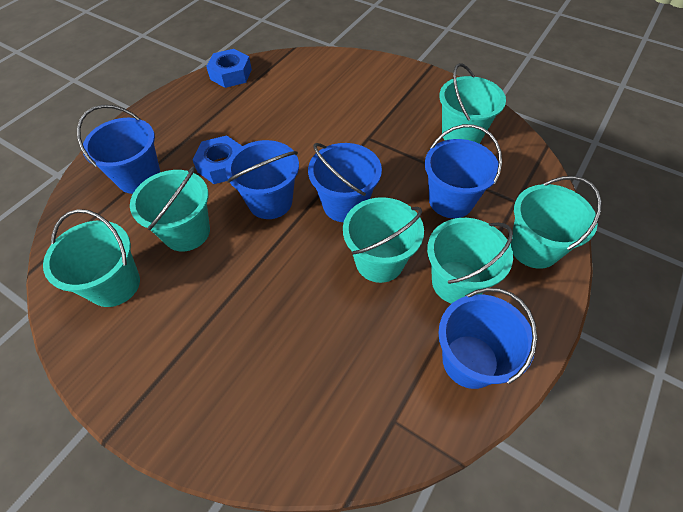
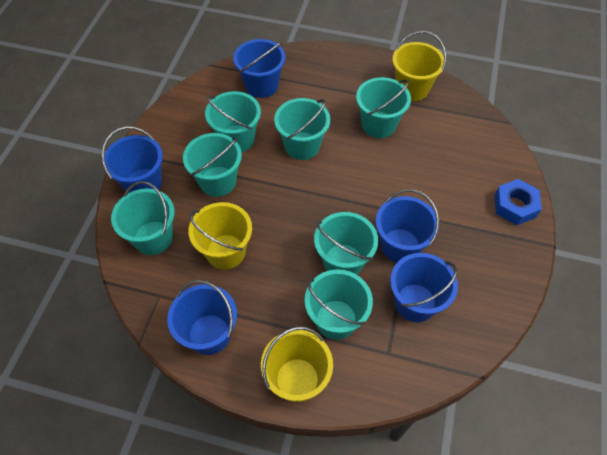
blue nut: [192,135,242,184] [206,49,252,88] = 2 -> [495,179,542,225] = 1
turquoise bucket: [43,209,140,307] [130,166,210,252] [343,197,424,283] [427,218,513,304] [439,63,506,144] [510,176,602,269] = 6 -> [111,181,175,255] [183,133,242,197] [205,91,261,152] [274,98,330,160] [305,269,373,340] [314,212,378,275] [356,77,411,138] = 7
yellow bucket: none = 0 -> [188,202,252,269] [261,327,333,402] [392,31,446,101] = 3

